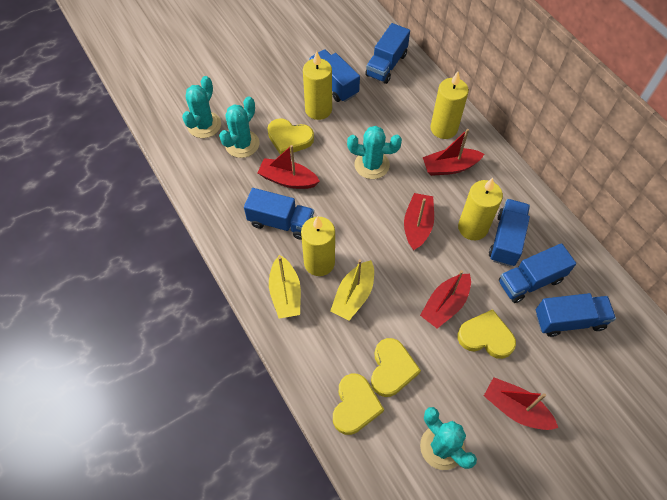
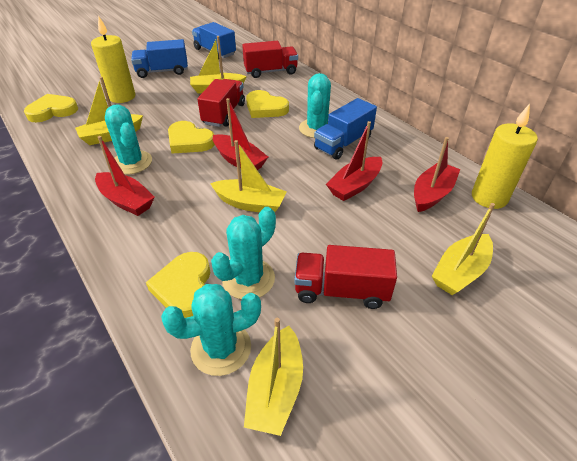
blue truck: [244,188,314,240] [309,49,360,102] [365,23,410,84] [489,199,530,266] [499,243,576,303] [536,293,616,337] = 6 -> [131,39,188,78] [192,22,236,60] [314,98,377,160] = 3
red boat: [258,145,320,189] [404,193,434,251] [420,270,471,328] [423,129,484,176] [484,377,558,430] = 5 -> [95,136,155,216] [213,98,268,170] [326,121,383,201] [414,137,460,212] = 4
red truck: none = 0 -> [197,79,245,127] [242,41,298,78] [294,245,397,309] = 3
yellow boat: [269,255,301,318] [330,259,374,320] = 2 -> [75,77,143,145] [190,36,247,94] [210,140,287,212] [244,318,303,436] [432,203,495,295] = 5
yellow candle: [301,216,335,276] [303,51,332,120] [430,71,469,139] [458,178,503,240] = 4 -> [91,15,135,103] [472,104,538,209] = 2

